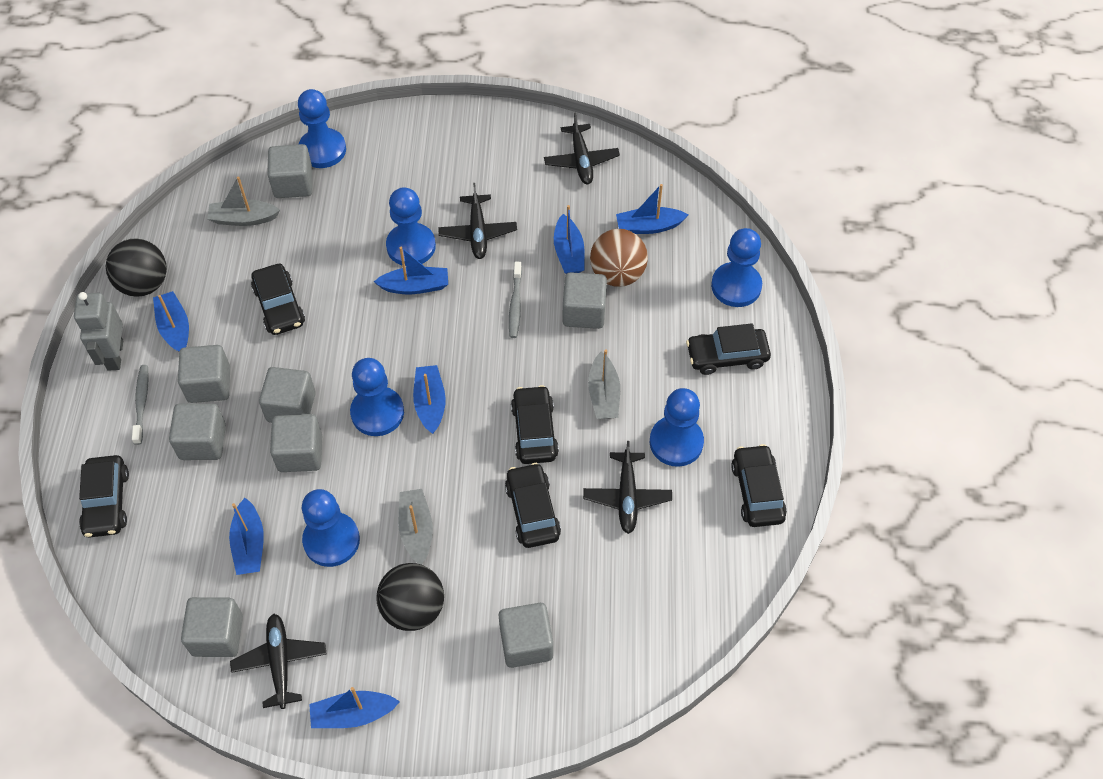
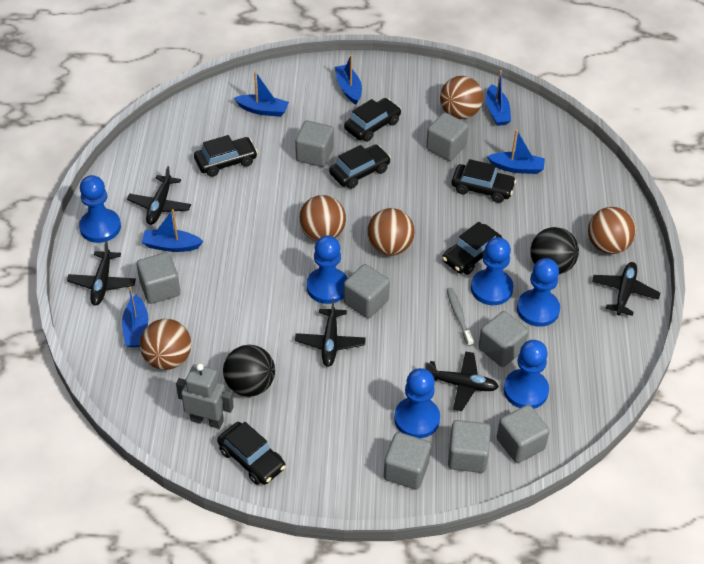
black plane: [230,614,327,709] [438,183,517,259] [544,113,620,184] [583,441,672,534] = 4 -> [67,241,136,305] [127,166,191,225] [295,298,366,367] [426,351,499,411] [592,262,660,316] = 5
blue boat: [153,291,189,351] [229,498,264,575] [309,687,400,728] [374,247,448,294] [413,365,446,434] [554,205,585,274] [616,184,688,234] = 7 -> [122,287,148,347] [141,209,203,252] [234,71,289,117] [335,55,362,105] [486,70,511,126] [487,130,545,174] = 6
brown ball: [590,229,648,287] = 1 -> [140,319,191,370] [299,195,346,242] [367,208,415,256] [440,76,483,119] [588,207,636,254] = 5
grey boat: [207,177,280,226] [398,489,433,565] [588,349,620,419] = 3 -> none = 0
grey toothbrush: [132,365,149,445] [509,262,522,338] = 2 -> [447,287,474,346] = 1

